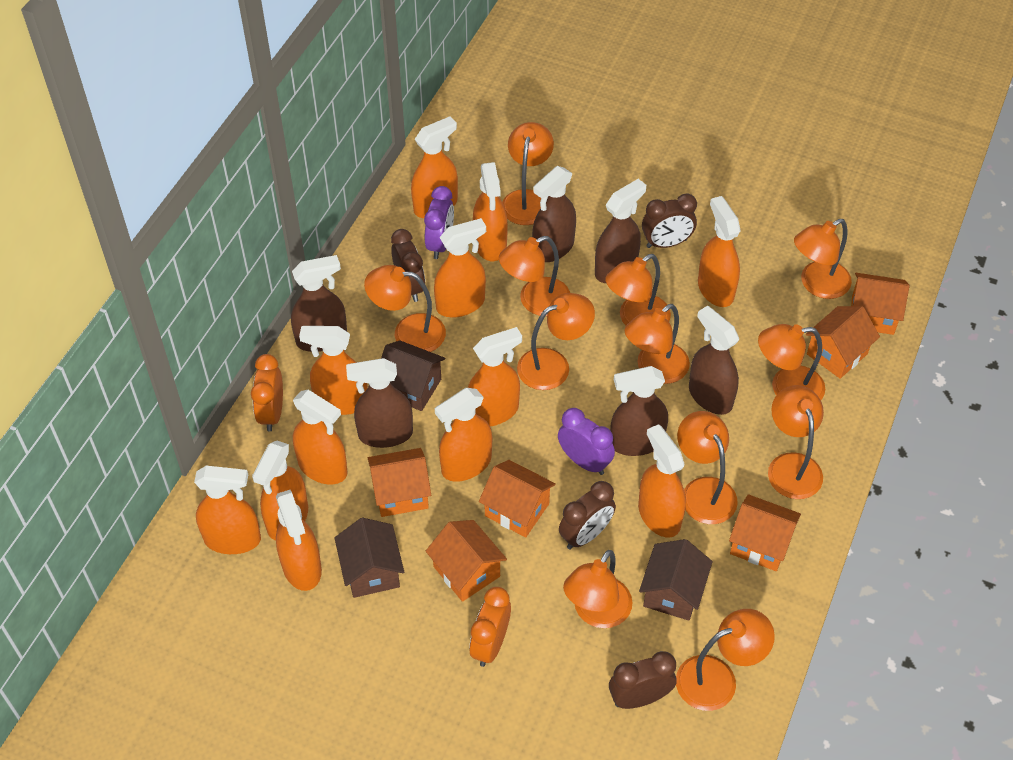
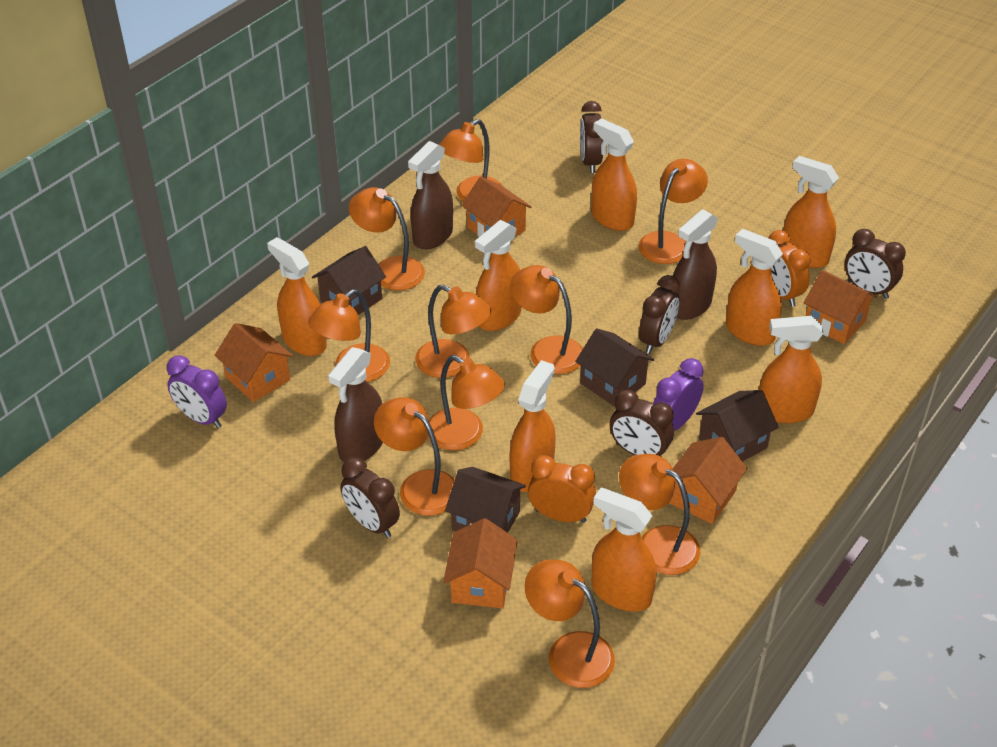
brown clock: [391,229,425,302] [559,481,616,550] [609,651,676,709] [642,193,697,248] = 4 -> [340,457,400,538] [580,101,603,173] [610,390,674,457] [639,275,680,354] [845,229,906,299] = 5
brown house: [335,518,404,598] [381,340,445,411] [639,539,713,621] = 3 -> [312,246,386,315] [445,467,526,533] [575,328,654,407] [696,390,779,461] = 4
brown spray bottle: [291,255,347,352] [346,358,413,448] [532,166,576,262] [595,179,646,283] [610,366,668,456] [689,306,739,415] = 6 -> [328,347,383,462] [408,141,453,249] [673,209,718,320] = 3
orange house: [368,448,431,517] [426,520,507,602] [479,460,556,538] [729,494,801,571] [806,306,880,379] [851,273,910,335] = 6 -> [215,323,293,402] [443,518,518,609] [461,177,531,237] [669,437,748,524] [804,270,877,344] = 5
orange lamp: [364,265,446,352] [499,236,570,316] [502,122,554,225] [517,293,595,390] [563,550,632,628] [606,254,671,325] [625,304,690,384] [676,609,775,711] [677,411,738,524] [758,324,825,400] [768,385,824,499] [794,219,852,299] = 12 -> [308,289,390,382] [349,187,425,290] [374,397,455,516] [415,284,491,378] [428,355,505,450] [439,119,503,202] [510,265,583,374] [525,560,615,688] [619,454,700,575] [638,159,708,264] = 10
orange spray bottle: [194,466,261,554] [252,441,308,540] [276,490,322,591] [293,390,348,484] [299,326,368,415] [411,116,458,218] [434,218,486,318] [435,388,492,482] [468,327,522,427] [473,162,508,261] [638,424,686,538] [698,196,741,307] = 12 -> [267,237,327,356] [475,220,522,331] [510,360,556,492] [591,118,637,231] [592,488,657,611] [726,229,783,346] [759,316,823,423] [783,156,839,268] = 8

